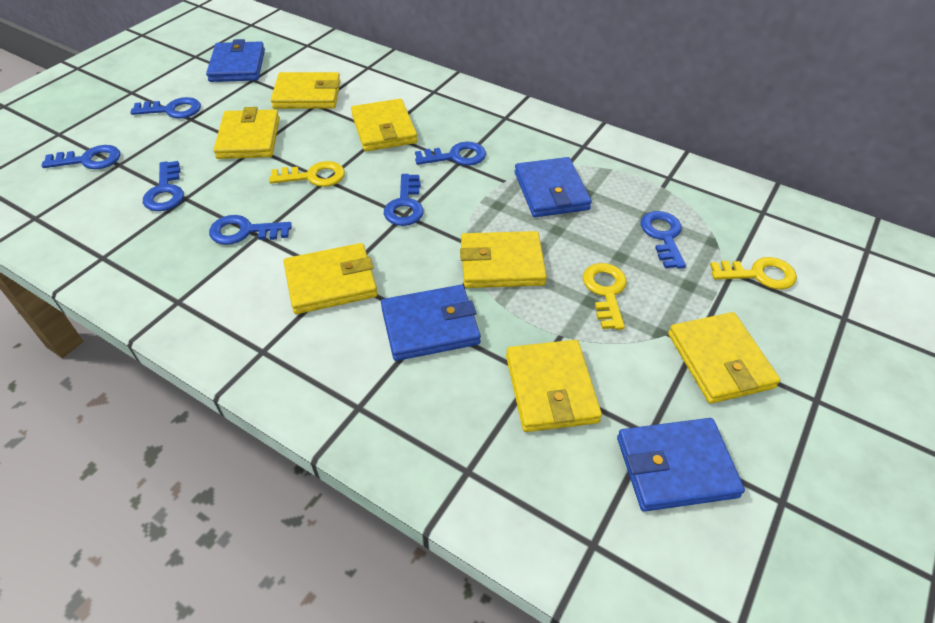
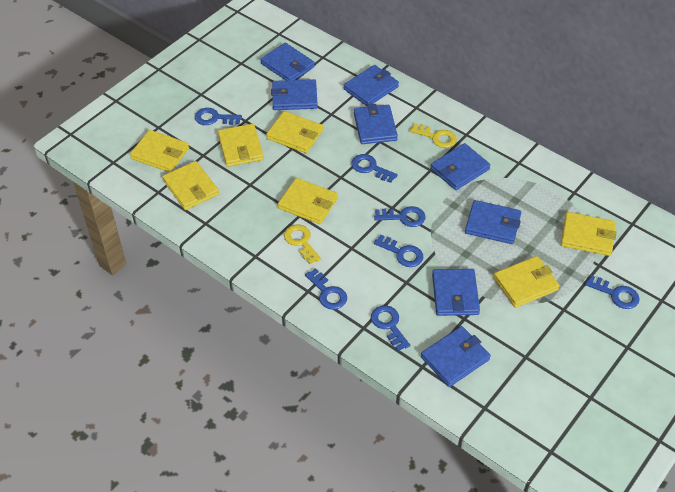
blue wallet: [206,39,265,82] [381,285,481,361] [515,157,592,217] [617,418,745,512] = 4 -> [260,43,315,80] [271,79,318,110] [344,65,399,106] [354,104,398,144] [421,326,491,387] [430,143,491,190] [432,269,480,316] [465,200,522,244] = 8
yellow key: [269,161,345,187] [583,263,627,330] [710,257,797,290] = 3 -> [284,224,321,264] [410,123,457,148] = 2

